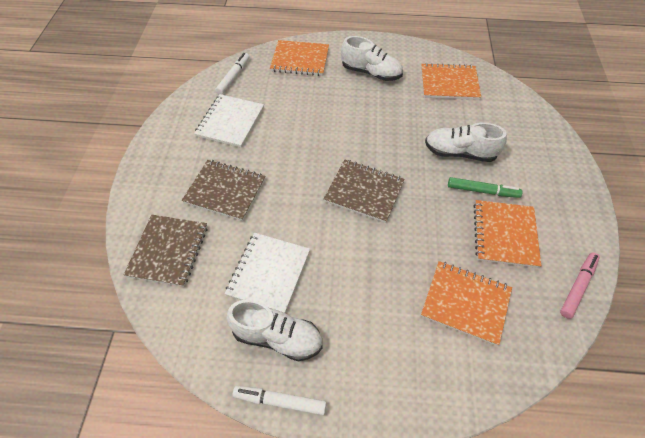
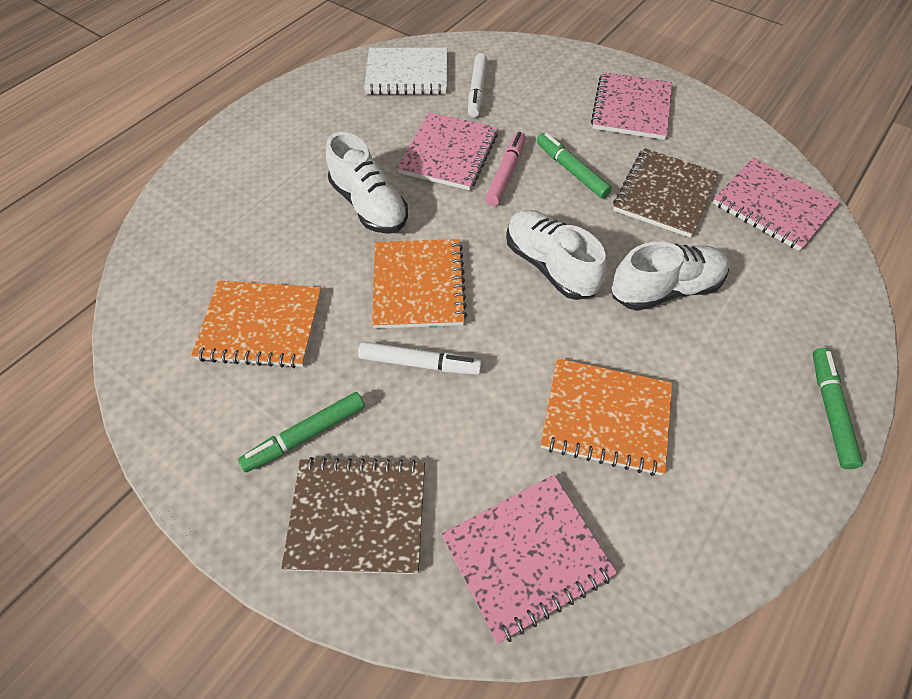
brown notebook: [124,215,208,287] [182,160,266,221] [324,159,405,223] = 3 -> [281,457,425,574] [613,148,719,238] = 2
green marker: [448,177,522,198] = 1 -> [238,392,365,473] [537,133,612,198] [813,348,863,469] = 3
orange notebook: [270,40,329,76] [421,63,481,100] [421,261,512,346] [474,200,541,268] = 4 -> [191,280,322,368] [372,239,467,329] [540,358,672,476] = 3
pink notebook: none = 0 -> [397,112,498,190] [441,475,617,644] [591,72,672,140] [713,158,840,251] = 4
white notebook: [194,94,264,148] [225,233,310,313] = 2 -> [364,48,447,95] = 1

